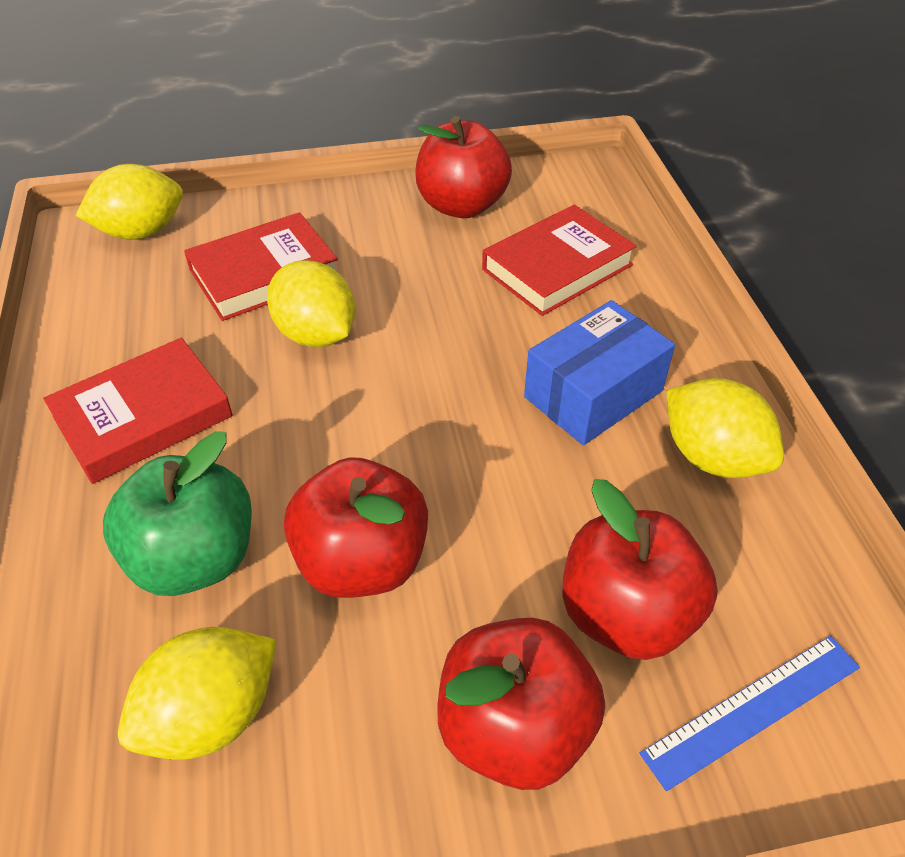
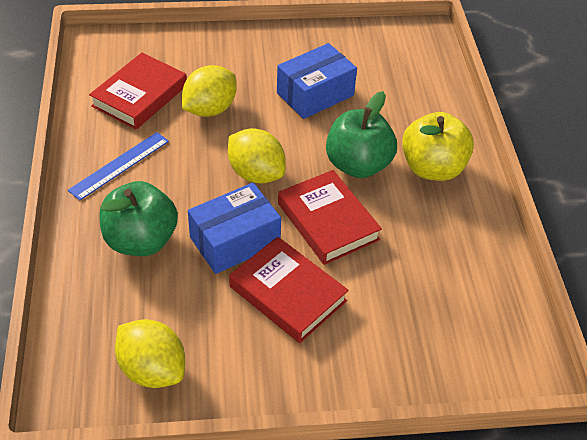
blue box: [524,300,675,445] = 1 -> [188,183,281,274] [277,43,357,119] = 2
green apple: [103,431,252,596] = 1 -> [99,181,178,256] [326,91,397,178] = 2
red apple: [284,457,428,598] [415,116,512,218] [437,618,605,790] [562,479,718,660] = 4 -> none = 0
yellow apple: none = 0 -> [402,112,474,181] = 1
yellow lemon: [75,164,183,240] [118,627,276,760] [267,260,355,347] [666,378,784,478] = 4 -> [115,319,185,388] [182,65,237,117] [228,128,286,184] = 3

